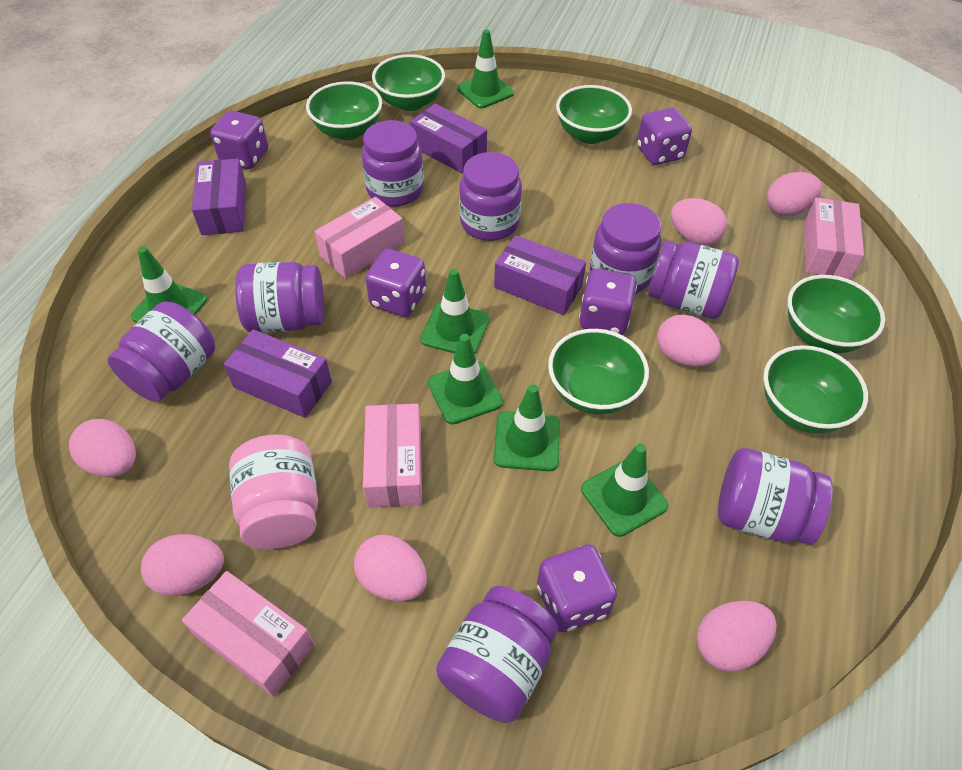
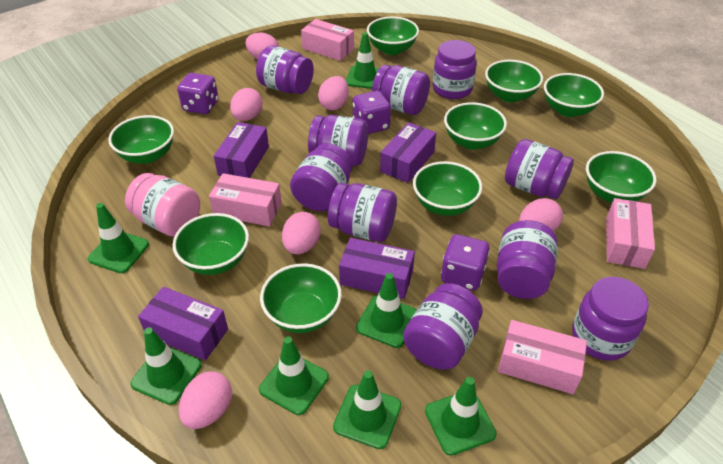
green bowl: [306,81,382,140] [372,54,445,111] [548,329,649,415] [556,85,632,144] [763,345,868,433] [788,275,885,353] = 6 -> [108,115,174,164] [173,213,249,275] [260,263,342,333] [367,16,419,55] [413,161,482,216] [444,102,507,150] [485,60,543,102] [544,73,604,117] [586,151,656,203] = 9
green traffic cone: [131,246,207,323] [420,269,490,354] [428,334,503,424] [457,30,514,108] [494,384,560,471] [581,443,668,537] = 6 -> [88,203,149,273] [130,327,202,405] [259,336,329,415] [333,370,401,449] [346,32,379,89] [356,273,416,348] [425,377,496,456] = 7
pink egg: [69,419,136,477] [141,534,224,596] [354,535,427,601] [657,315,721,367] [671,198,727,245] [697,601,777,672] [767,172,822,216] = 7 -> [179,371,232,429] [230,88,263,121] [245,33,279,59] [282,212,321,254] [318,76,349,110] [519,198,563,231] = 6
purple dice: [210,111,268,169] [365,249,426,317] [537,545,617,632] [579,269,637,335] [637,107,692,165] = 5 -> [177,73,219,114] [353,91,391,134] [441,234,490,291] = 3
purple jar: [108,302,215,402] [235,262,324,333] [362,120,424,207] [436,586,558,723] [459,152,522,241] [590,203,661,293] [648,240,739,319] [718,448,833,545] = 8 -> [256,46,314,94] [290,143,352,211] [308,115,368,166] [328,183,397,242] [372,65,430,115] [403,283,483,370] [433,40,477,99] [497,220,558,299] [505,139,574,199] [572,277,649,361] = 10

